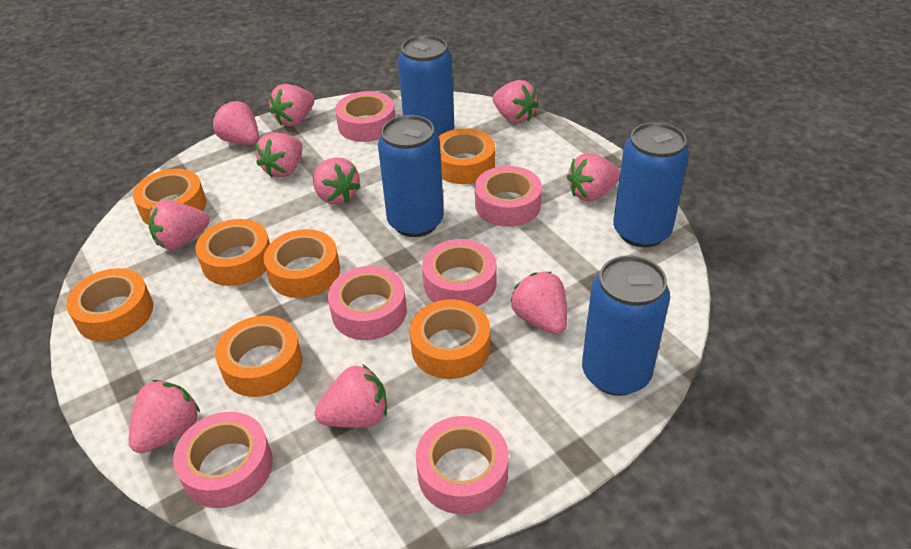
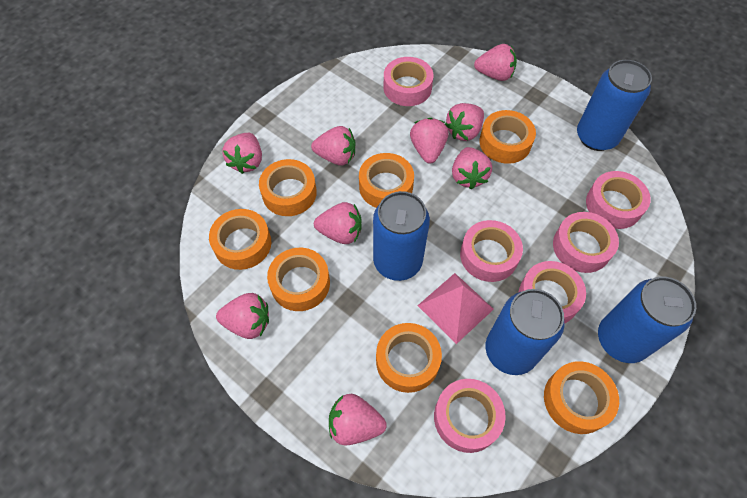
pink pyramid: none = 0 -> [417,273,494,344] = 1
pink strawberry: [128,380,200,453] [149,200,209,250] [212,101,259,145] [256,132,302,178] [269,84,315,127] [313,157,360,205] [315,364,387,428] [493,80,539,123] [511,272,567,334] [567,153,620,201] = 10 -> [216,293,269,339] [223,133,262,174] [311,126,356,166] [314,202,362,244] [329,394,387,446] [410,118,449,164] [445,103,484,141] [452,147,492,189] [474,44,517,81] = 9

